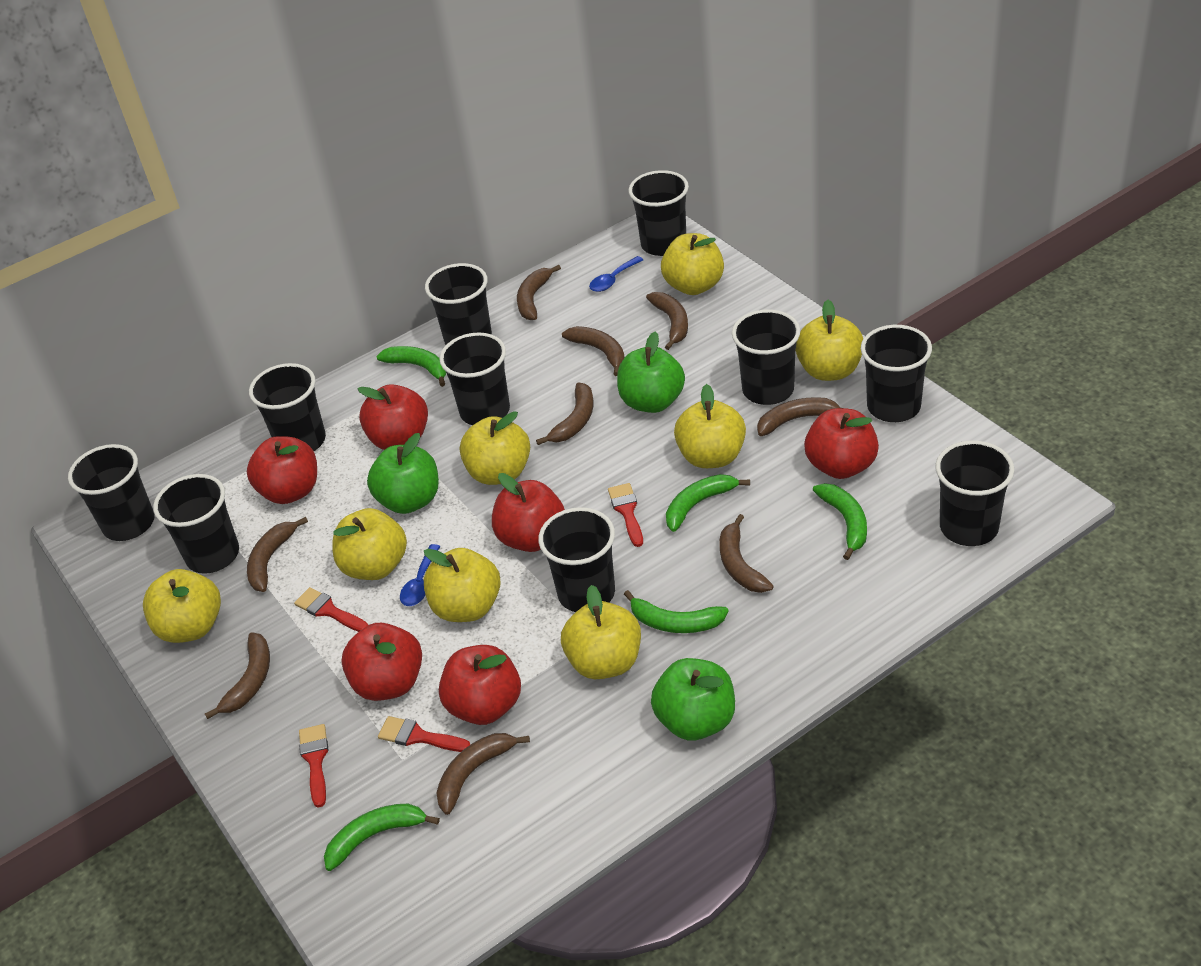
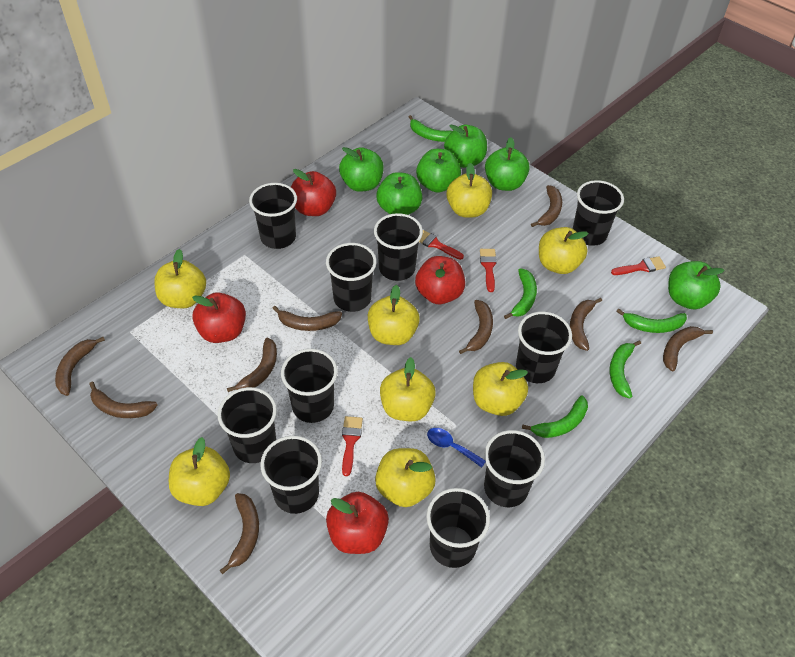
blue spoon: [400,544,441,606] [589,256,643,292] = 2 -> [427,428,486,468] = 1
green apple: [367,433,439,514] [617,332,685,413] [651,658,735,741] = 3 -> [339,147,384,192] [377,172,422,215] [416,149,461,193] [444,125,487,168] [485,137,530,191] [668,261,725,309] = 6
red apple: [247,436,317,504] [341,623,422,701] [358,384,428,450] [439,645,521,725] [492,473,565,552] [804,408,879,479] = 6 -> [192,292,246,343] [291,169,336,216] [326,492,389,554] [415,256,465,304] = 4

